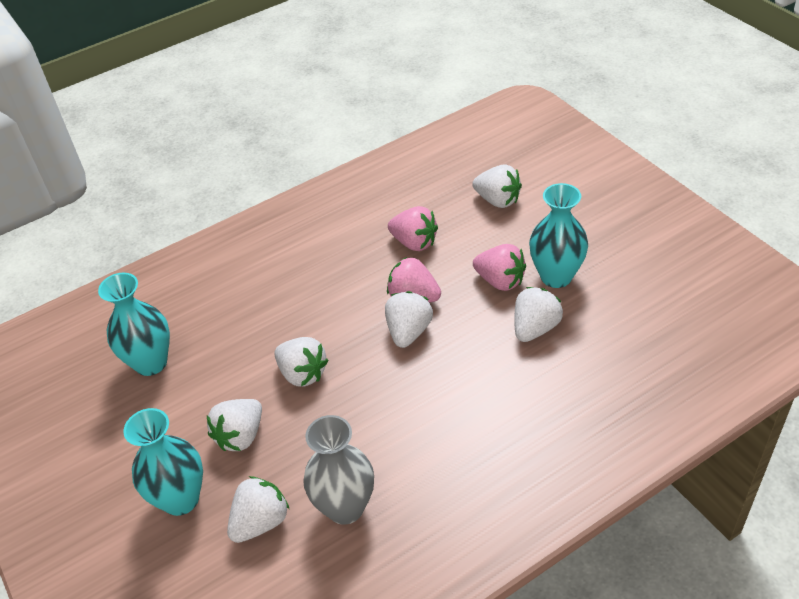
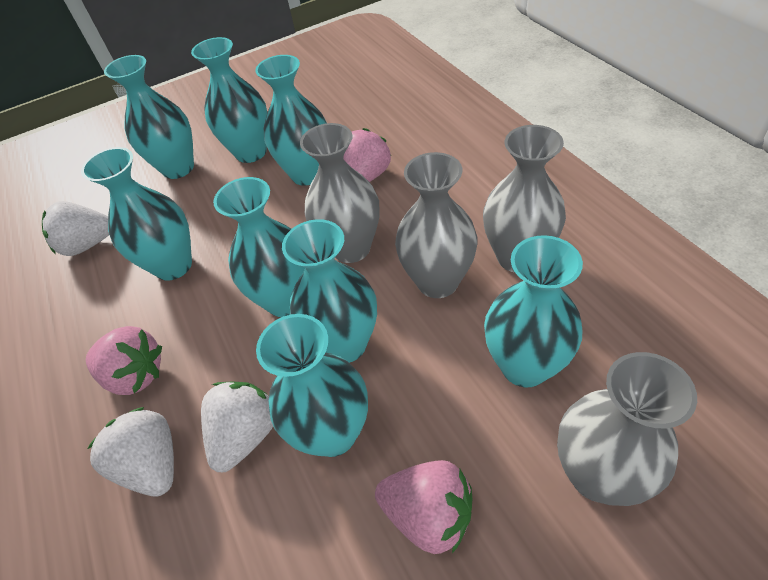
grey vase: [303,415,374,525] = 1 -> [300,123,380,263] [395,152,477,298] [483,125,566,273] [557,352,697,506] = 4
turquoise vase: [98,273,170,376] [123,408,203,516] [529,183,588,288] = 3 -> [81,147,192,281] [104,55,194,179] [191,37,267,163] [213,177,305,317] [255,55,327,186] [256,314,368,457] [282,219,377,363] [484,235,583,387] = 8
white strawberry: [206,399,262,451] [227,476,289,543] [274,337,329,387] [385,291,433,348] [472,164,522,208] [514,287,563,342] = 6 -> [42,201,109,256] [87,407,174,497] [201,381,273,473] = 3

